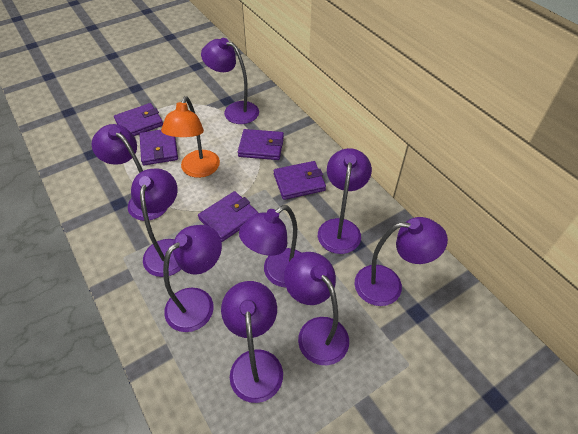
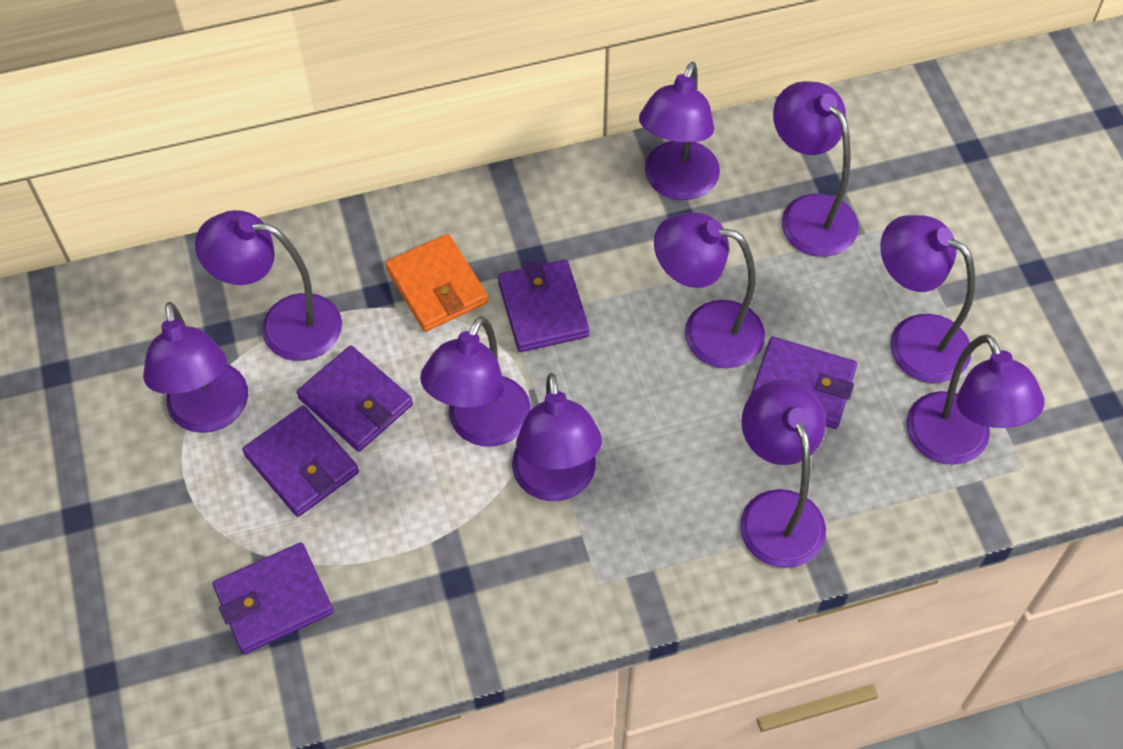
orange lamp: [161,96,220,178] = 1 -> none = 0
orange wallet: none = 0 -> [385,234,488,332] = 1
purple lamp: [91,124,167,221] [131,168,181,277] [163,225,222,332] [201,38,259,124] [221,281,283,403] [239,205,301,287] [284,252,349,365] [318,148,372,254] [354,217,448,306] = 9 -> [143,302,248,433] [195,210,342,361] [420,316,531,447] [512,373,602,501] [639,62,720,200] [654,212,765,368] [740,380,826,568] [773,81,859,257] [880,215,975,383] [906,334,1045,465] = 10

